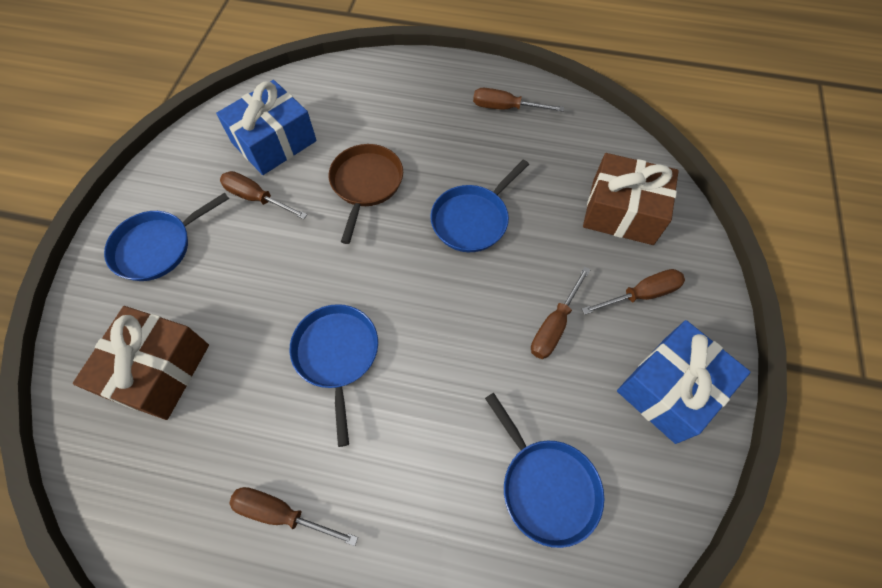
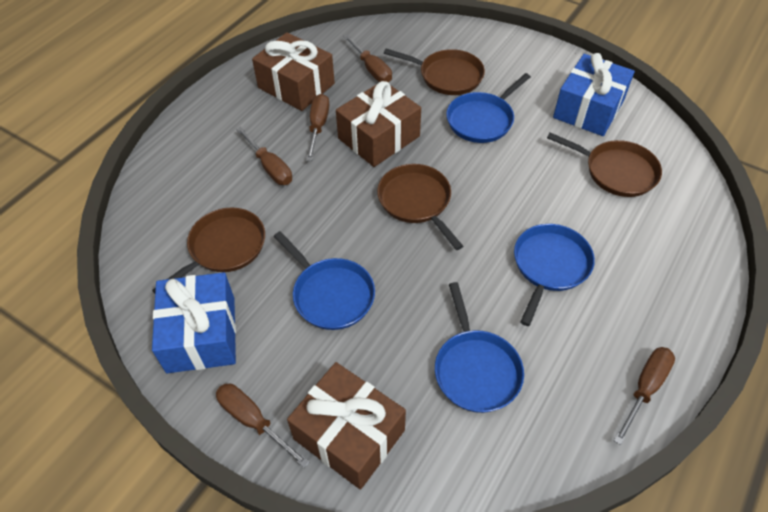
brown gift: [73,306,209,420] [583,153,679,245] = 2 -> [252,32,335,111] [287,362,406,490] [336,80,421,167] = 3
brown pan: [329,144,403,244] = 1 -> [152,208,265,293] [377,164,463,250] [384,48,485,95] [547,132,662,197] = 4

